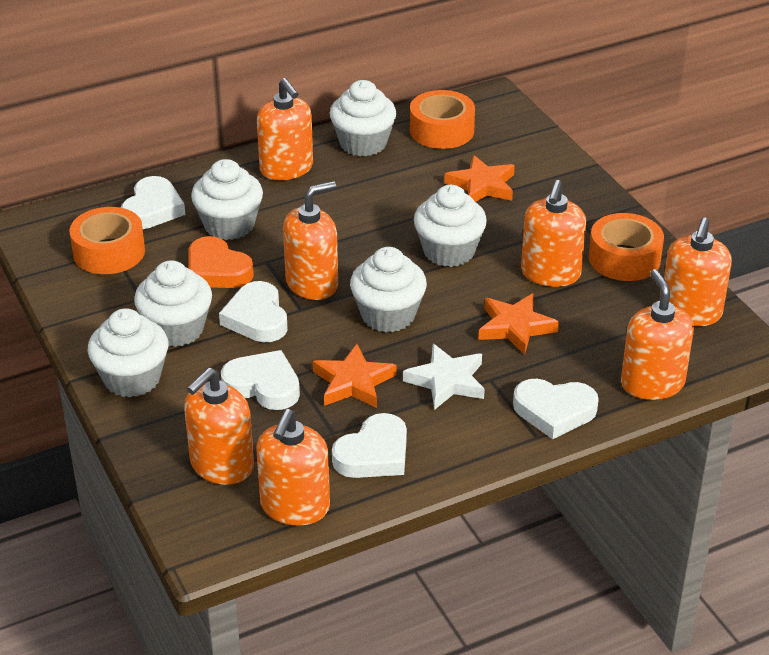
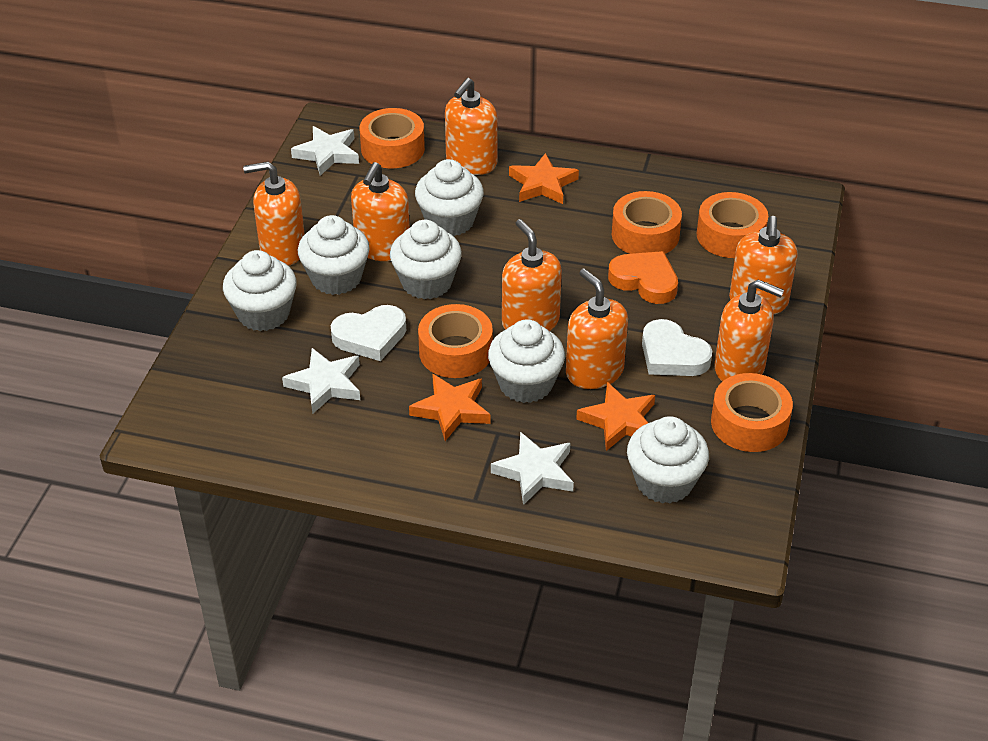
orange tape: [70,207,145,274] [410,90,475,149] [589,213,664,281] = 3 -> [360,108,425,168] [418,304,493,378] [612,191,682,254] [697,192,768,258] [711,373,793,452] = 5
white heart: [121,176,185,229] [219,281,287,342] [221,350,300,410] [332,413,407,478] [513,379,599,439] = 5 -> [331,305,406,361] [642,319,712,376] = 2
white star: [403,344,485,410] = 1 -> [282,348,360,414] [291,126,359,176] [491,432,574,505] = 3

